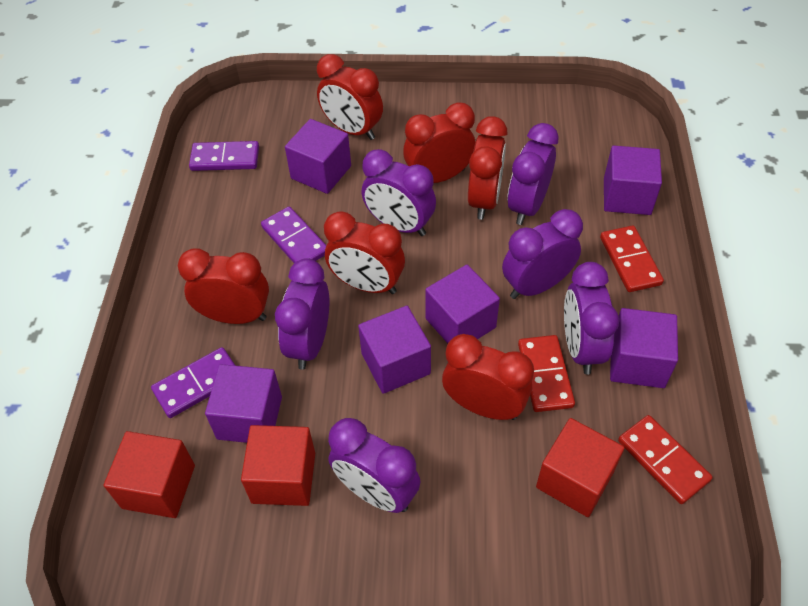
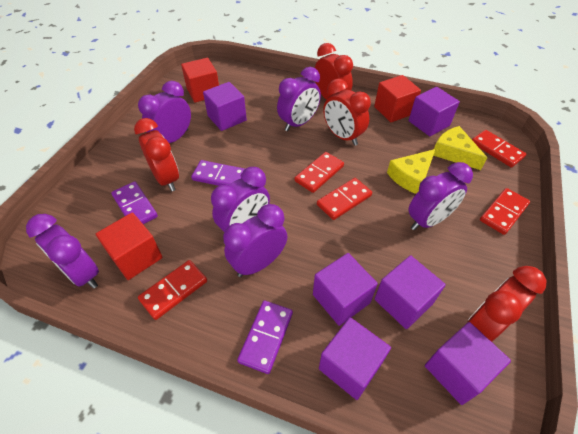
red clock: [178,248,269,324] [317,54,383,140] [324,211,405,294] [403,102,475,183] [442,334,534,420] [468,116,507,220] = 6 -> [134,118,179,191] [315,43,353,100] [323,78,371,146] [467,266,546,342] = 4
red domino: [518,335,575,412] [600,226,664,292] [618,415,712,504] = 3 -> [138,260,207,320] [295,152,344,193] [317,178,372,220] [472,130,526,168] [480,188,530,235] = 5
yellow cheese: none = 0 -> [387,149,435,194] [433,126,487,170] = 2

